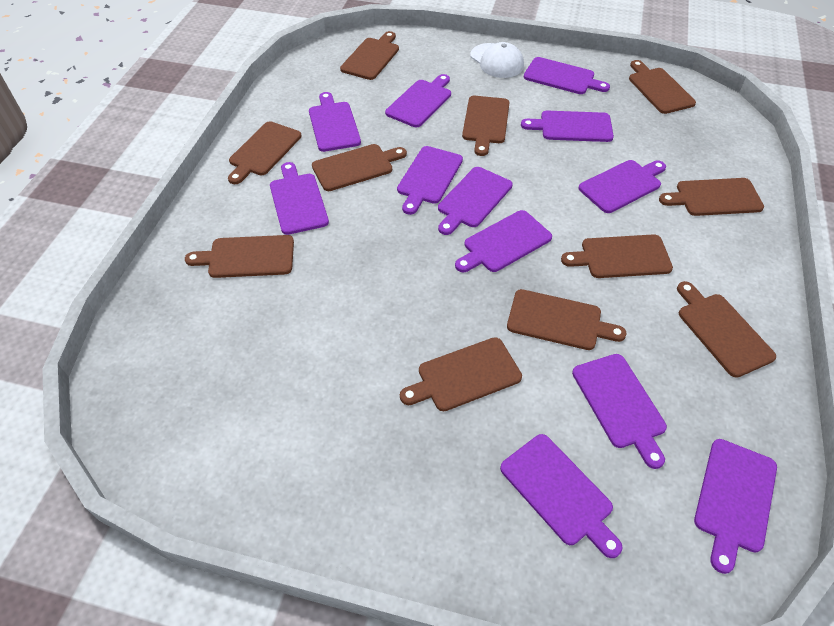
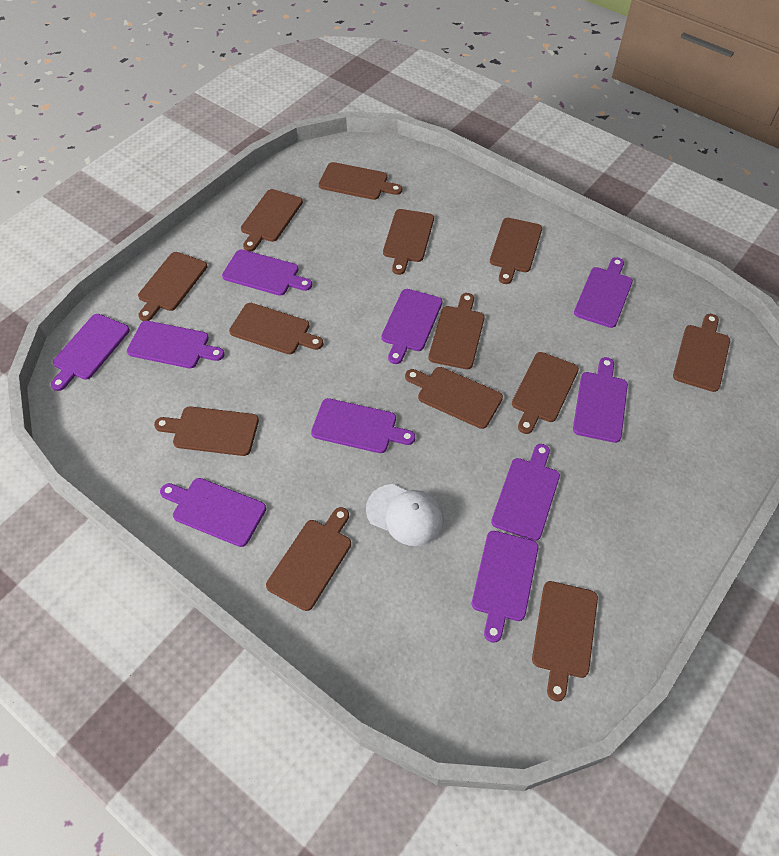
brown cutting board: [185,235,294,278] [228,121,302,184] [312,144,407,191] [340,31,399,80] [400,337,522,411] [462,96,510,156] [507,289,627,350] [561,234,673,278] [629,60,696,114] [659,178,764,216] [677,281,776,378] = 11 -> [138,252,207,321] [154,407,259,456] [229,303,323,354] [241,189,303,251] [266,507,351,611] [319,162,402,200] [383,209,434,275] [405,367,503,429] [429,293,485,369] [490,218,542,284] [512,352,579,434] [532,581,598,701] [673,314,730,392] = 13
purple cutting board: [270,162,329,235] [309,92,361,152] [385,74,451,127] [397,146,463,215] [438,167,513,235] [455,210,552,272] [500,434,623,558] [521,111,614,142] [524,57,610,94] [572,354,667,469] [579,160,666,213] [694,439,777,574] = 12 -> [51,314,130,391] [127,321,225,368] [160,478,266,547] [222,249,312,296] [311,398,415,453] [381,289,442,364] [472,531,538,643] [491,444,560,541] [573,357,628,443] [574,257,633,328] = 10

